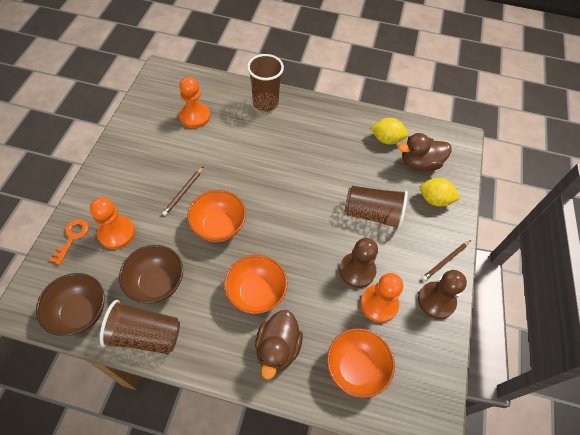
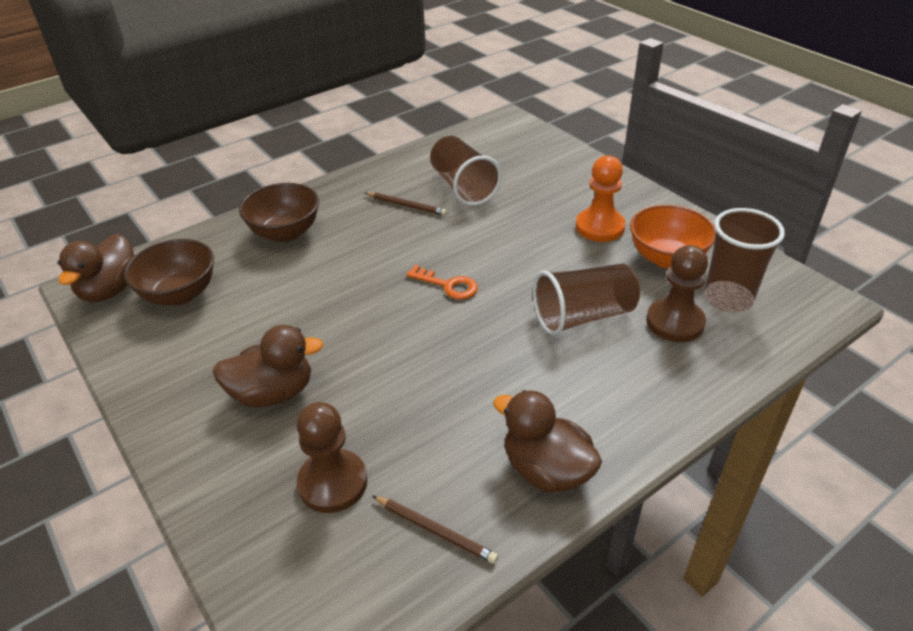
brown duck: [255,310,303,379] [399,133,452,171] = 2 -> [58,233,134,302] [213,325,323,408] [493,390,602,493] = 3
orange bowl: [187,190,246,242] [224,255,288,314] [327,328,395,398] = 3 -> [630,205,716,269] = 1
orange pawn: [90,197,135,249] [179,76,210,128] [360,273,403,323] = 3 -> [576,155,625,242] = 1
yellow lemon: [370,118,408,145] [420,178,460,206] = 2 -> none = 0

